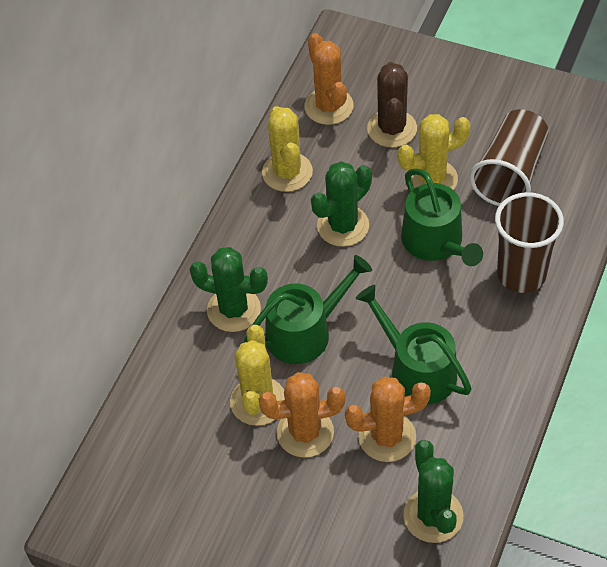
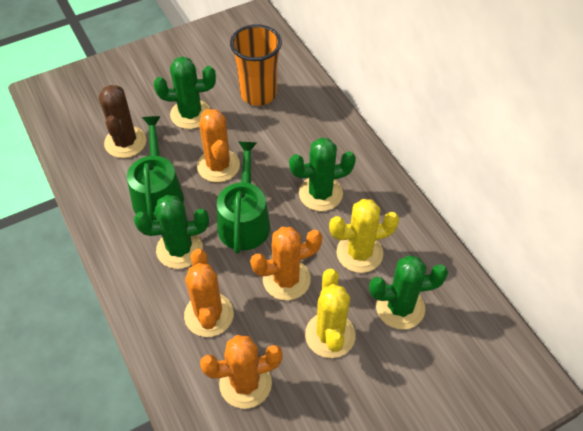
brown cup: [470,109,549,206] [495,192,564,293] = 2 -> none = 0
green cactus: [190,247,268,332] [311,161,372,247] [403,440,464,543] = 3 -> [134,195,209,269] [154,57,216,129] [289,138,356,211] [369,255,448,329] = 4
green watering can: [244,255,372,364] [356,285,472,404] [401,168,483,266] = 3 -> [127,116,184,221] [217,142,270,254] = 2
orange cactus: [258,372,345,458] [305,33,354,125] [345,376,431,462] = 3 -> [184,249,234,337] [197,109,240,182] [200,335,283,409] [250,227,322,300] = 4
orange cup: none = 0 -> [230,24,282,106] = 1
yellow cactus: [230,325,285,426] [262,106,313,192] [397,114,471,190] = 3 -> [305,269,356,358] [329,199,399,273] = 2

